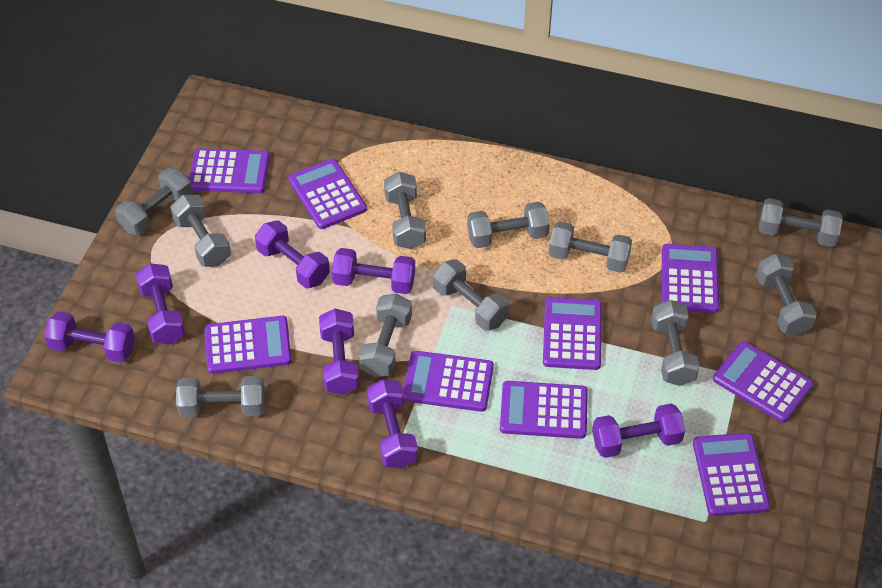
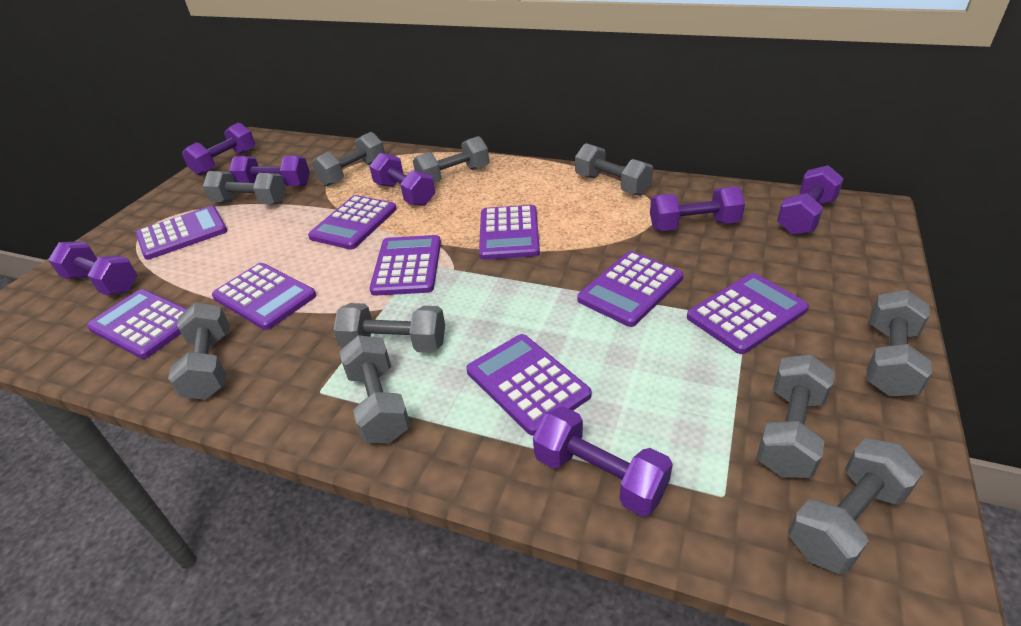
grey dumbbell: [115,168,192,235] [170,195,231,267] [176,376,265,417] [359,293,412,377] [384,172,426,249] [433,259,509,331] [467,202,549,248] [548,222,632,273] [651,300,700,386] [756,254,817,335] [759,198,843,247] = 11 -> [168,303,229,400] [203,171,286,204] [312,132,385,186] [333,303,445,353] [339,335,410,443] [413,136,489,183] [575,143,653,196] [757,354,835,478] [788,438,923,574] [866,290,932,397] = 10

